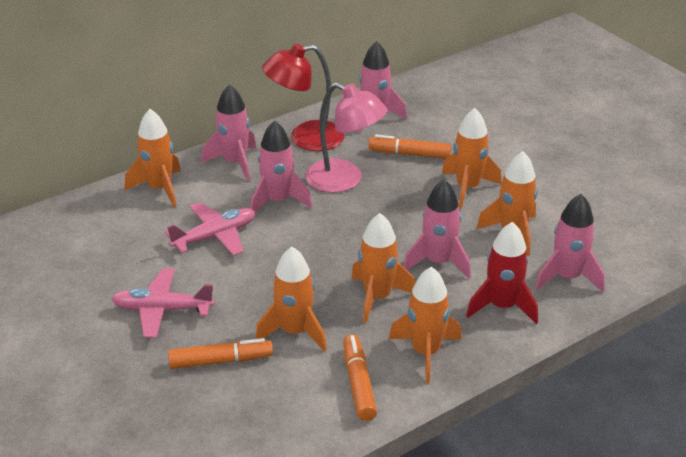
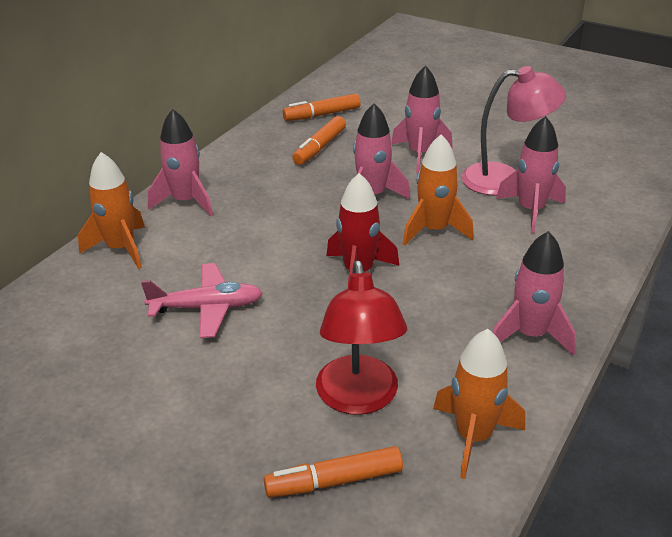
orange rocket: [125,109,181,207] [255,247,327,352] [351,213,415,323] [389,267,462,383] [442,108,502,208] [476,151,538,256] = 6 -> [78,152,145,269] [403,134,474,246] [433,329,525,479] = 3
pink plane: [112,268,215,338] [165,202,255,256] = 2 -> [141,263,263,338] = 1

